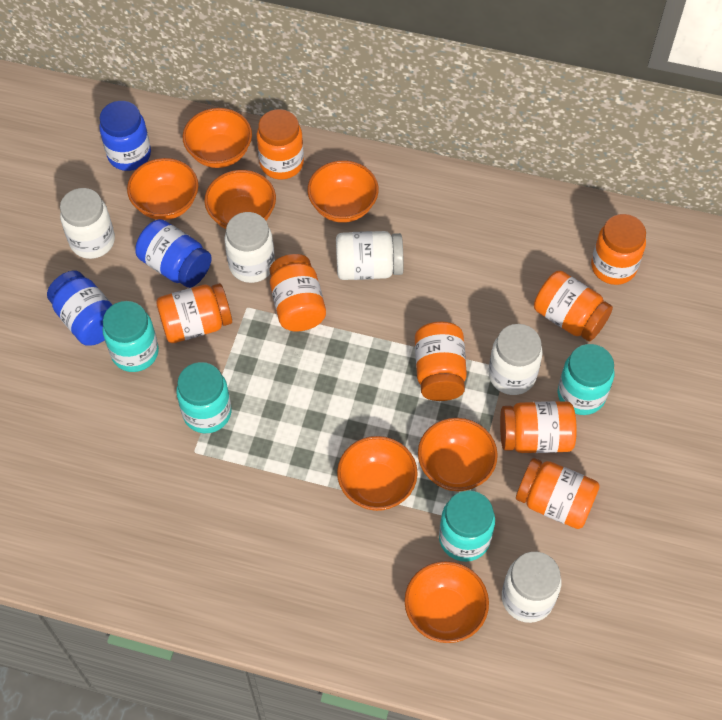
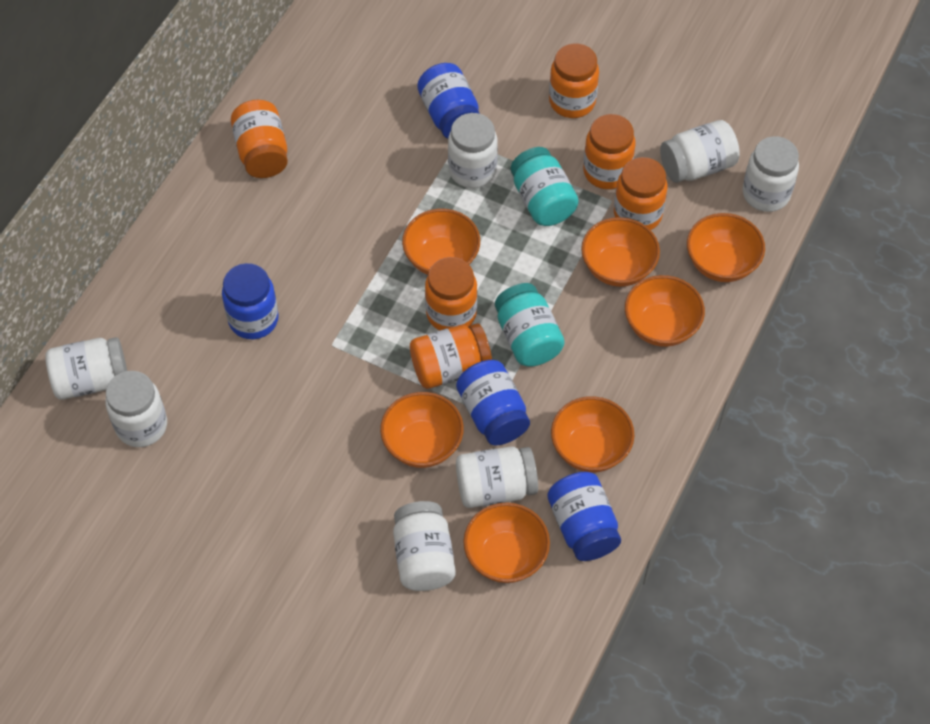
blue jar: [47,271,112,346] [99,101,151,171] [135,219,212,288] = 3 -> [222,263,279,339] [417,63,480,139] [456,360,530,445] [547,472,621,561] = 4
orange jar: [156,283,232,343] [257,109,304,180] [270,254,326,331] [415,321,467,401] [500,401,577,453] [516,458,600,529] [534,270,613,341] [591,214,646,285] = 8 -> [231,100,288,178] [410,323,492,389] [425,257,477,331] [549,44,599,118] [583,114,636,189] [614,157,667,230] = 6
turquoise jar: [103,301,159,372] [176,362,232,433] [439,490,495,562] [558,344,614,415] = 4 -> [495,283,564,367] [511,147,579,226] = 2
white jar: [60,188,115,259] [225,212,275,283] [336,231,404,280] [488,324,543,395] [502,552,561,623] = 5 -> [45,337,127,400] [106,371,167,447] [393,501,456,591] [448,113,498,188] [456,446,538,508] [660,120,740,183] [743,136,799,212] = 7

